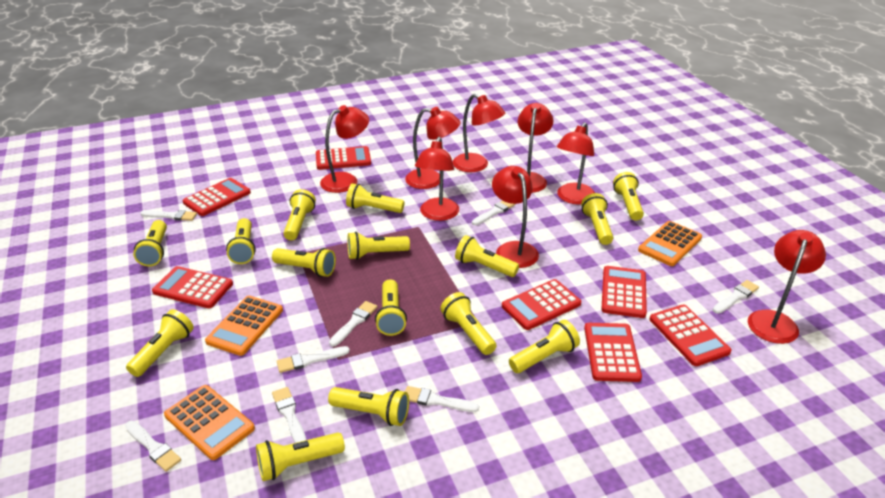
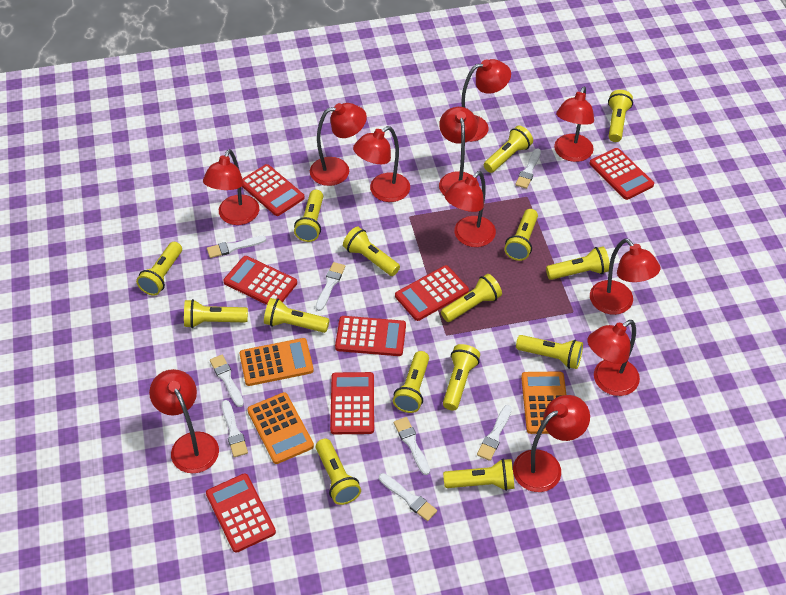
red lamp: [320,105,369,193] [405,107,461,189] [415,137,459,221] [453,94,505,172] [492,166,539,268] [518,103,553,193] [557,122,595,205] [748,230,826,344] = 8 -> [149,369,219,473] [203,149,259,225] [310,103,367,186] [353,126,410,202] [439,107,479,195] [444,171,496,247] [461,59,511,142] [513,395,590,492] [554,87,594,162] [587,320,640,396] [590,238,660,315] = 11

